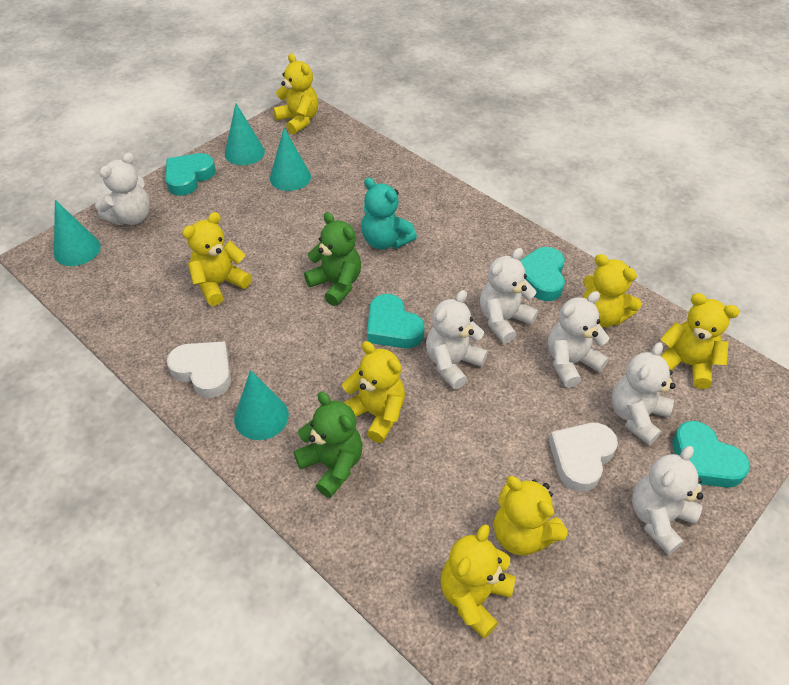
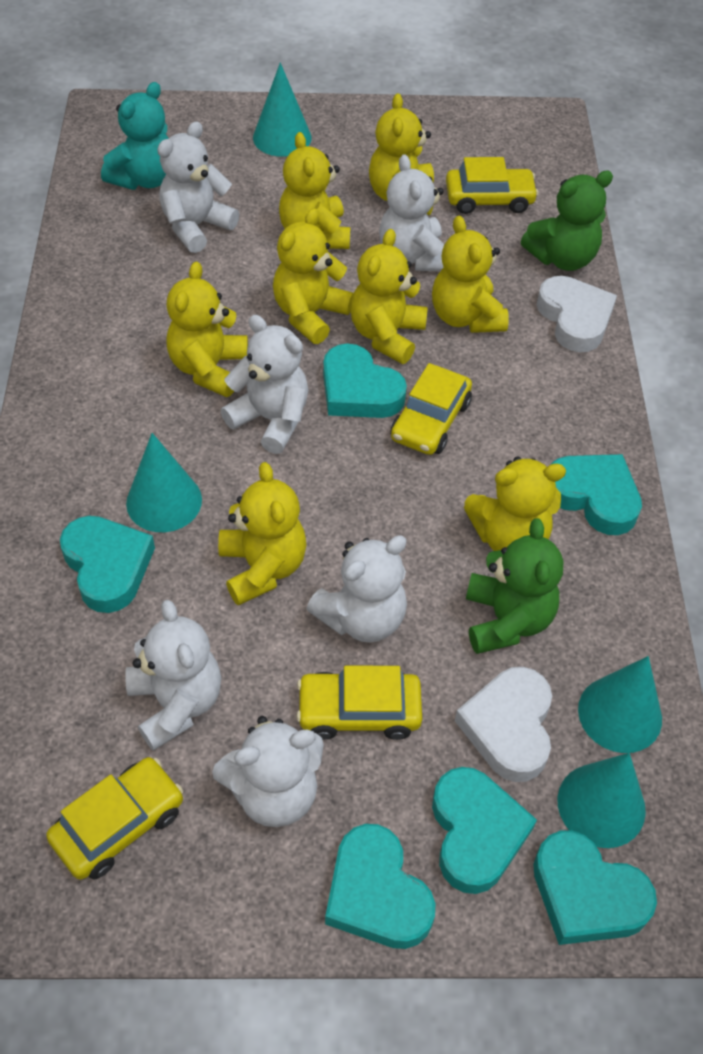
turquoise heart: [165,153,216,196] [367,294,425,348] [520,247,565,301] [673,421,750,488] = 4 -> [60,516,155,613] [323,343,407,418] [325,824,436,949] [432,767,537,894] [533,831,657,945] [551,454,642,535] = 6
yellow car: none = 0 -> [46,757,183,880] [297,666,422,740] [390,363,472,455] [446,157,539,214] = 4
yellow teddy bear: [182,212,252,306] [273,53,318,134] [342,341,405,443] [441,524,516,639] [494,476,567,555] [582,254,642,327] [660,293,740,389] = 7 -> [166,262,248,397] [218,462,306,605] [273,208,354,344] [279,132,350,249] [350,229,428,364] [369,93,434,215] [432,216,509,333] [464,456,566,551] = 8

